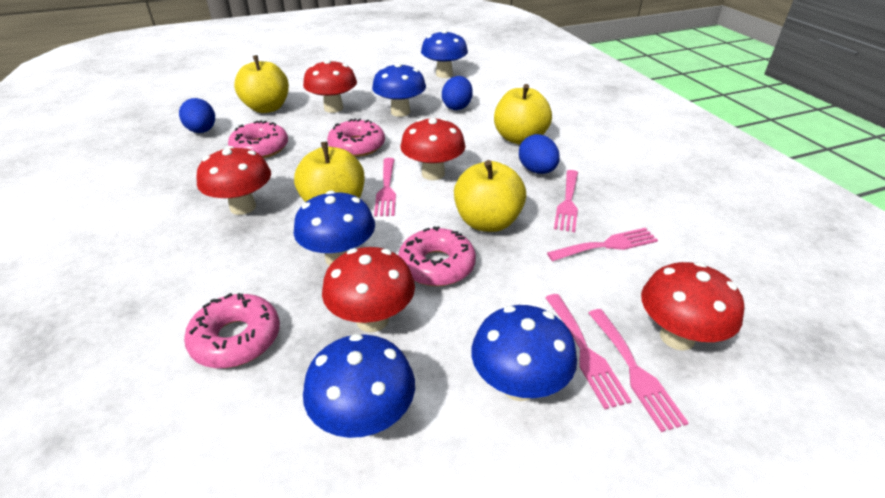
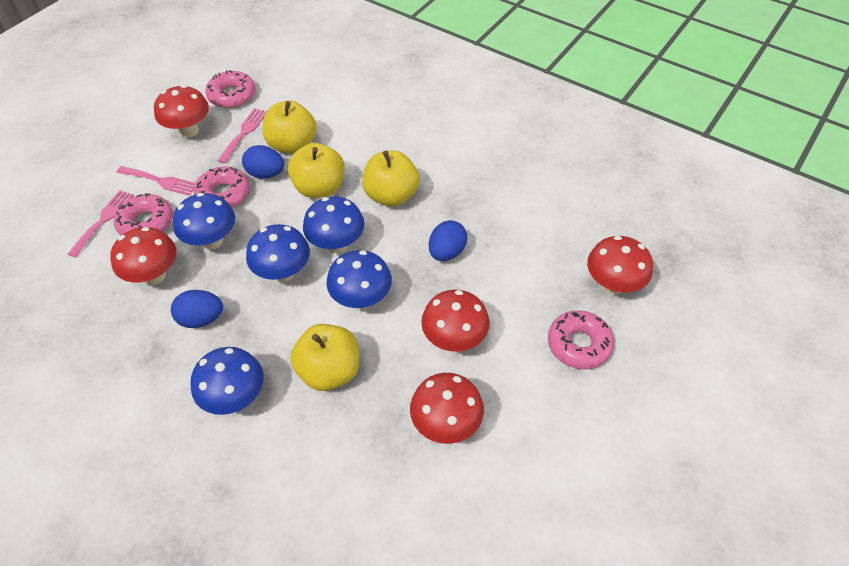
pink fork: [374,158,396,216] [545,294,632,409] [547,228,658,261] [554,170,578,232] [589,309,689,432] = 5 -> [68,190,134,257] [116,166,195,196] [217,108,267,164] = 3

